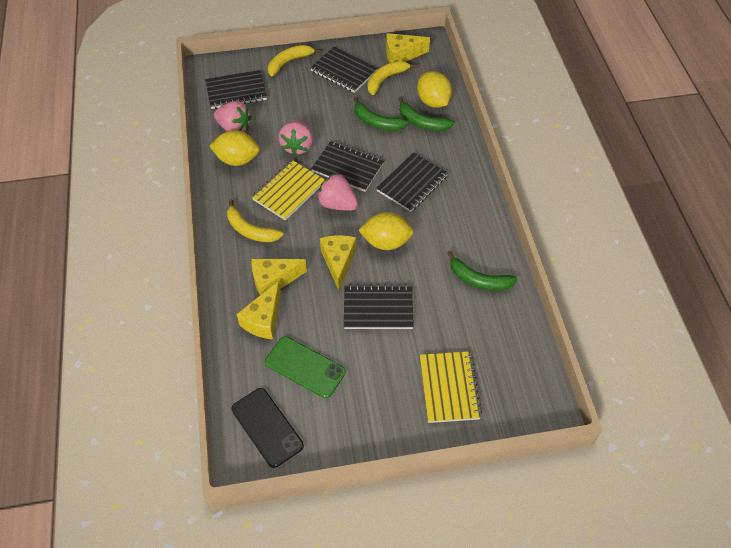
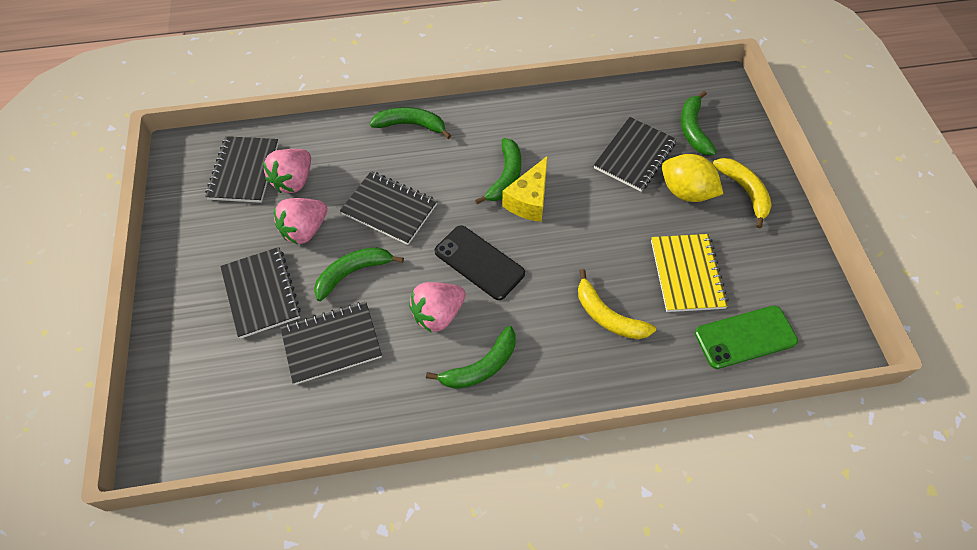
green banana: [353,97,409,131] [398,97,454,131] [447,251,517,290] = 3 -> [314,247,404,301] [370,107,451,139] [426,326,516,389] [475,138,521,204] [681,91,717,155] = 5
yellow banana: [227,199,283,242] [268,45,321,77] [367,61,417,95] = 3 -> [578,269,656,339] [713,158,772,228] = 2
yellow cheese: [237,281,281,339] [251,259,307,295] [320,235,356,290] [386,33,430,63] = 4 -> [502,156,548,222] = 1
yellow lemon: [210,130,260,166] [358,212,413,250] [417,71,452,108] = 3 -> [662,154,723,202] = 1
yellow notebook: [252,160,325,221] [420,351,482,423] = 2 -> [651,234,728,312] = 1

